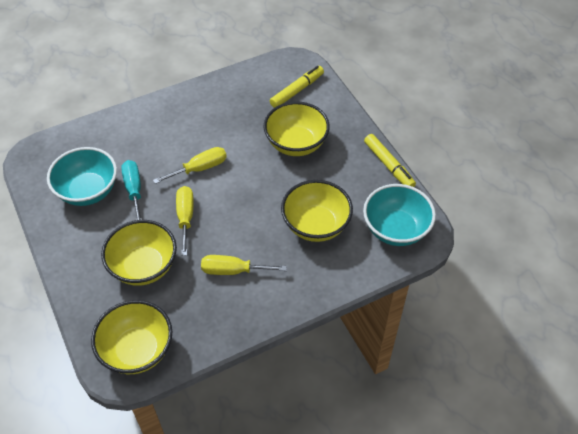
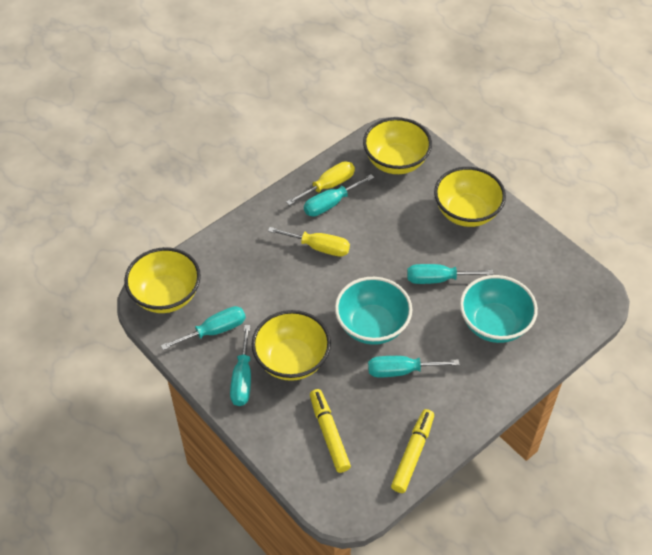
turquoise screwdriver: [121,160,142,220] = 1 -> [161,306,246,350] [230,325,251,406] [304,174,374,216] [368,356,460,377] [407,264,494,284] = 5
yellow screwdriver: [153,147,227,184] [176,186,194,256] [201,255,287,275] = 3 -> [268,227,350,257] [286,161,355,206] = 2

